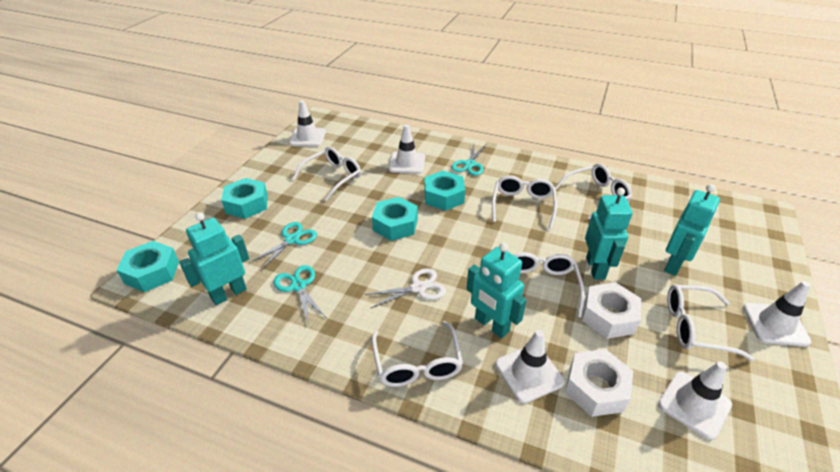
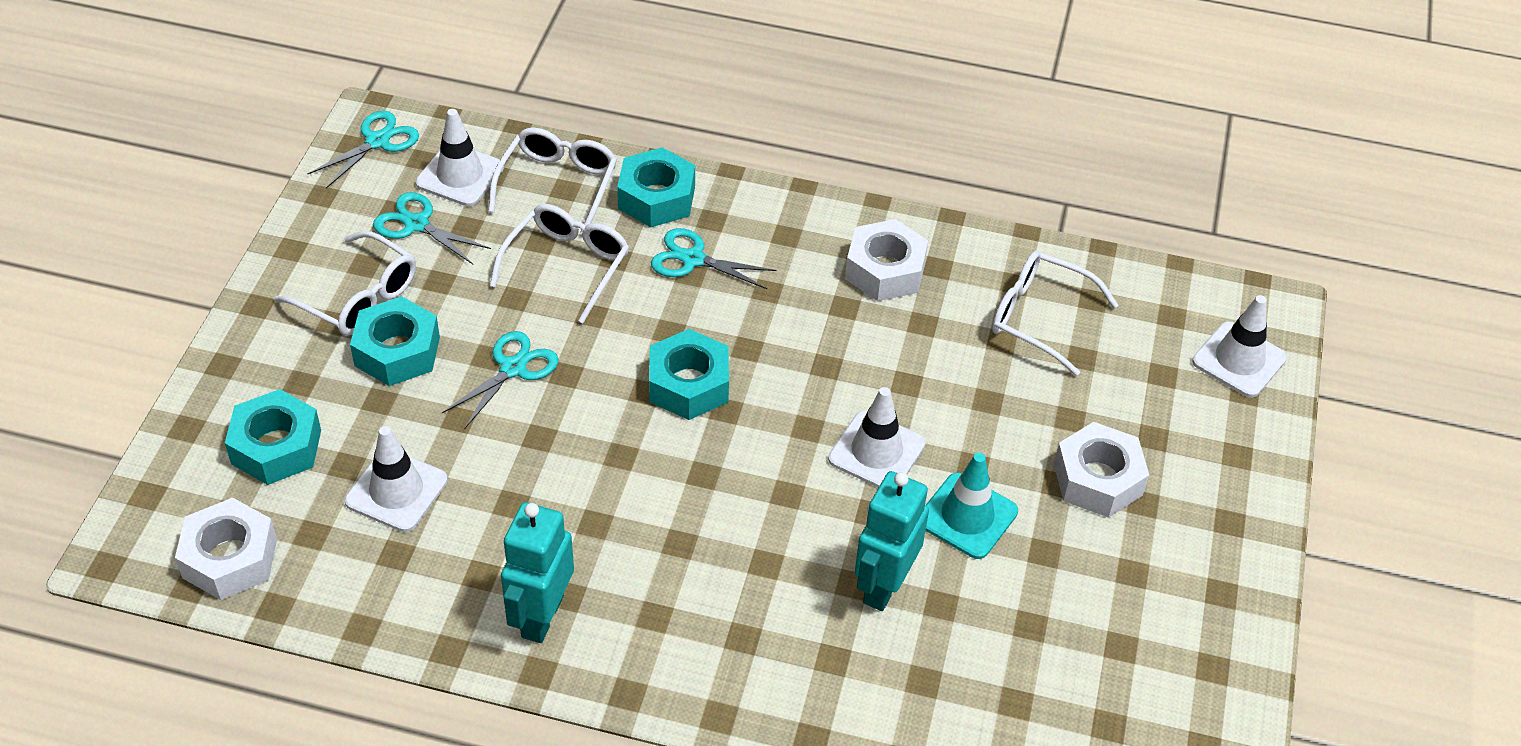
turquoise robot: [179,212,249,305] [467,243,527,338] [585,188,633,280] [664,184,720,276] = 4 -> [501,502,574,643] [855,471,929,611] = 2
turquoise scissors: [249,222,317,270] [274,265,326,325] [452,144,486,176] = 3 -> [308,111,419,188] [373,192,491,264] [442,331,558,429] [651,228,776,289] = 4
turquoise traffic cone: none = 0 -> [926,453,1018,559] = 1
white glasses: [292,147,361,201] [372,321,463,387] [492,175,557,229] [513,252,585,317] [555,163,632,219] [667,284,754,361] = 6 -> [274,231,416,336] [488,128,617,233] [490,204,629,323] [992,251,1118,376] = 4
white nut: [565,349,633,417] [582,282,641,339] = 2 -> [175,498,277,600] [845,219,928,301] [1054,422,1149,518] = 3
white scissors: [365,268,446,309] = 1 -> none = 0
white traffic cone: [289,100,326,147] [389,124,425,174] [495,330,565,403] [658,361,732,440] [743,281,811,347] = 5 -> [345,426,448,532] [416,109,504,206] [828,387,925,487] [1192,295,1287,397] = 4

